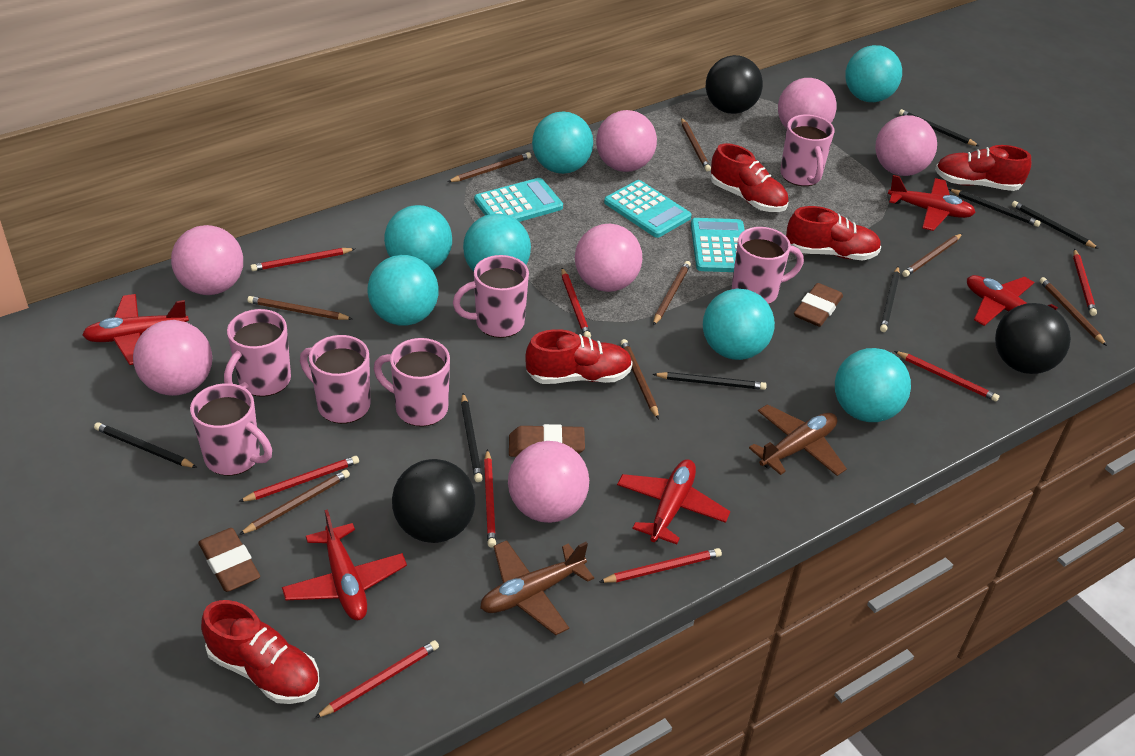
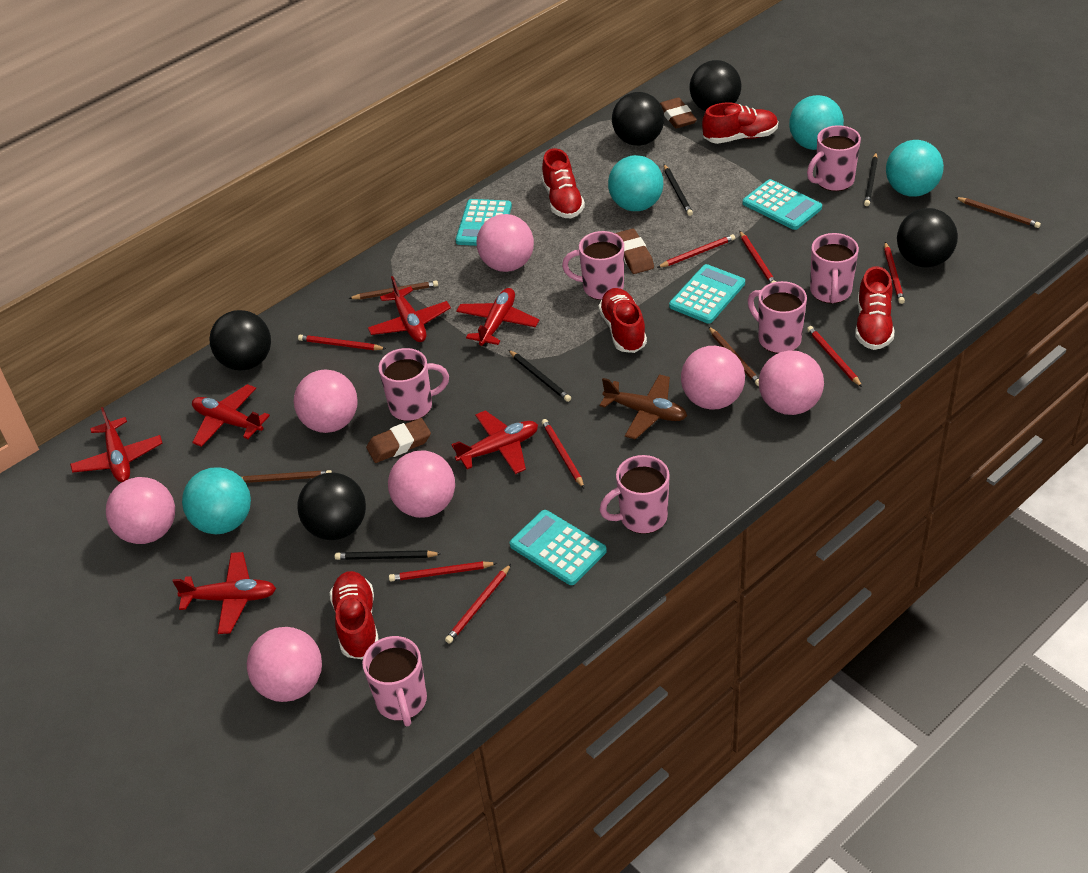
black ball: [392,459,475,543] [706,55,763,114] [995,303,1071,374] = 3 -> [209,310,271,371] [297,472,366,540] [612,92,664,146] [689,60,741,111] [897,208,958,267] = 5
black pencil: [94,422,197,468] [461,393,483,482] [653,372,767,390] [880,267,900,332] [899,109,979,146] [949,189,1041,227] [1012,201,1099,249] = 7 -> [335,550,441,560] [508,350,571,402] [664,164,693,216] [864,153,878,206] = 4
brown pencil: [239,469,350,535] [247,296,353,320] [448,152,531,182] [620,339,659,419] [653,261,691,325] [681,118,711,172] [902,234,962,277] [1040,277,1107,346] = 8 -> [241,470,332,483] [348,280,438,299] [708,326,759,386] [955,197,1041,228] = 4
brown plane: [480,540,594,635] [749,404,847,476] = 2 -> [599,374,687,440] = 1
red plane: [82,294,189,365] [282,509,407,620] [617,459,730,544] [888,175,976,231] [967,275,1058,326] = 5 -> [70,407,162,482] [172,552,276,634] [192,384,270,447] [368,276,451,342] [451,410,538,474] [456,288,539,346] = 6
turquoise ball: [368,255,439,326] [384,205,452,270] [463,214,531,272] [532,111,593,174] [703,289,775,360] [835,348,911,422] [845,45,902,102] = 7 -> [182,467,251,534] [608,155,663,211] [789,95,844,150] [886,140,944,197] = 4
turquoise calculator: [474,178,563,222] [604,180,692,238] [691,218,745,272] = 3 -> [456,199,512,246] [510,510,607,585] [669,264,745,324] [743,179,822,230] = 4

